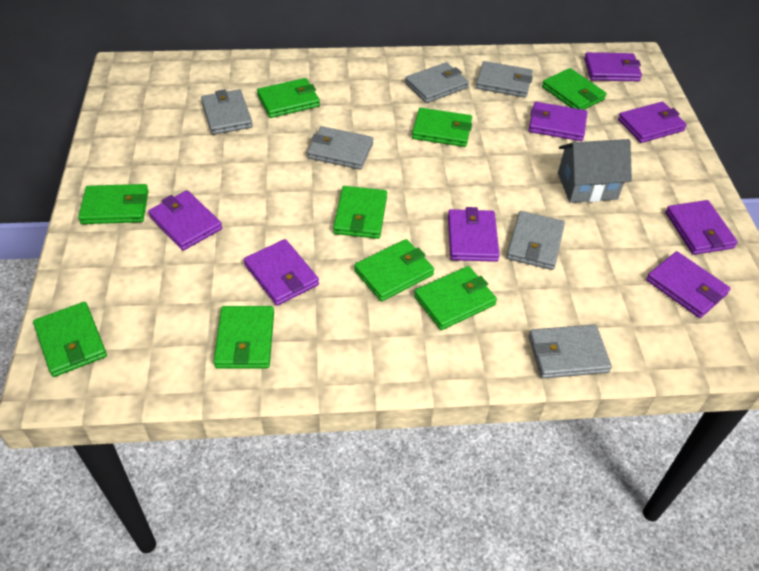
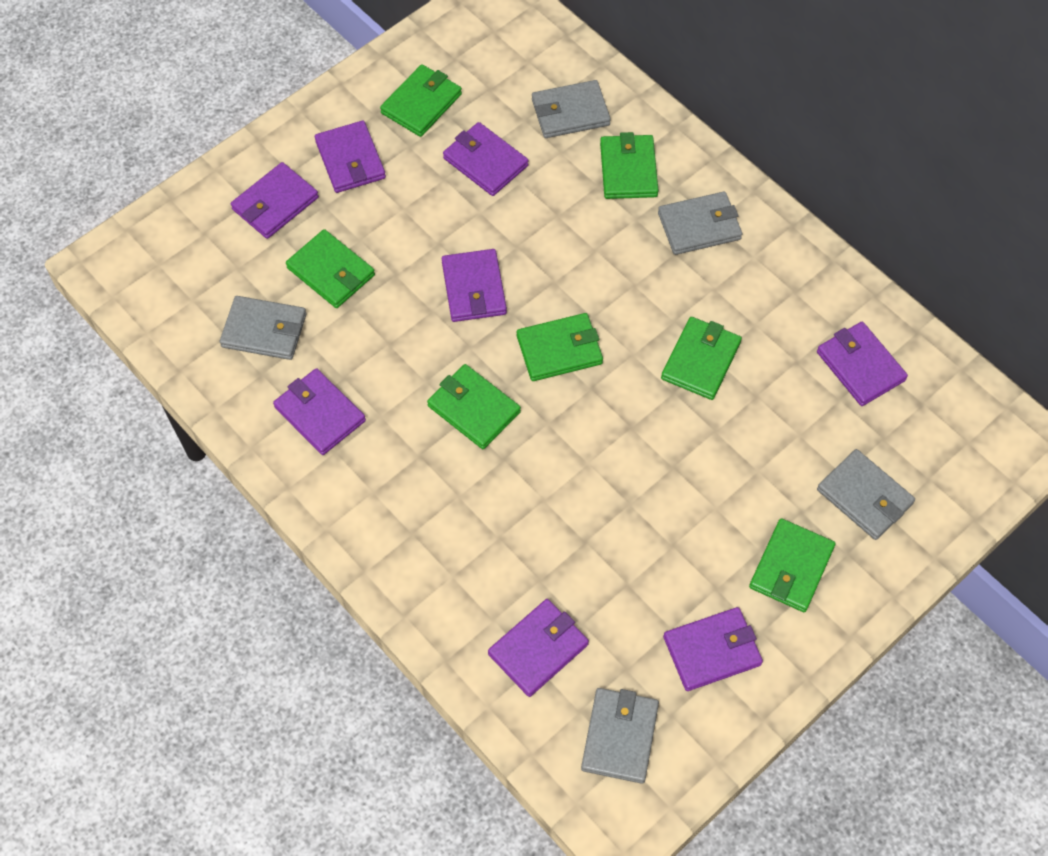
green wallet: [33,302,107,377] [78,184,149,224] [214,306,274,368] [257,78,320,118] [333,186,387,239] [354,239,434,301] [412,108,472,147] [414,266,497,330] [542,68,607,110] = 9 -> [286,229,375,308] [380,64,462,137] [427,364,521,449] [517,313,603,381] [600,132,659,199] [661,317,742,400] [749,518,836,612] = 7
grey house: [558,139,632,203] = 1 -> none = 0
grey wallet: [201,89,253,135] [307,126,373,170] [405,62,469,103] [476,61,533,98] [507,211,565,270] [529,324,612,379] = 6 -> [220,296,307,360] [532,80,611,138] [581,688,659,784] [658,192,742,255] [817,449,915,540] = 5

